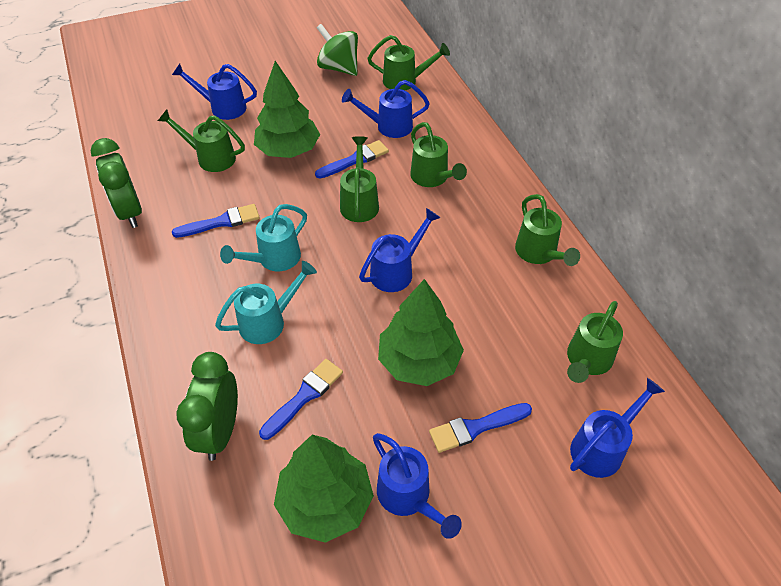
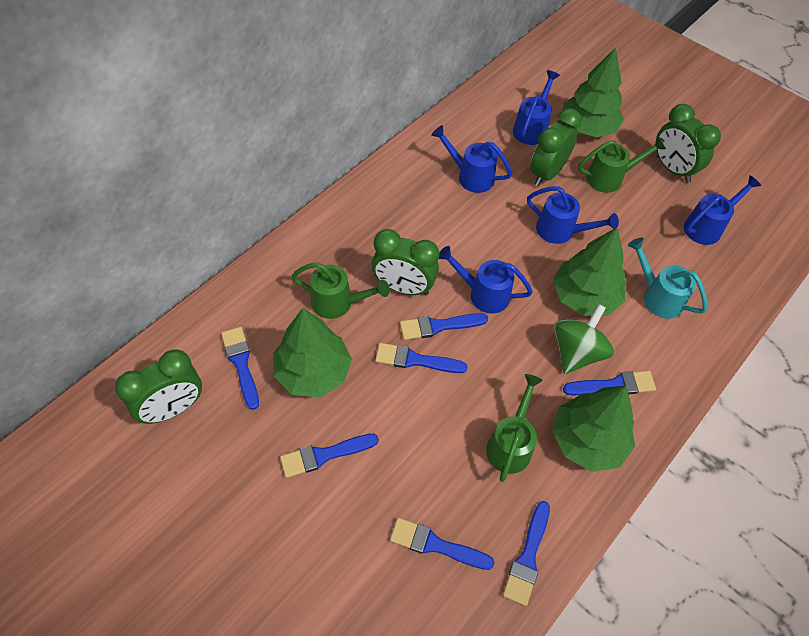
blue brush: [172,204,260,238] [259,359,343,440] [315,140,389,178] [429,403,532,453] = 4 -> [221,327,259,410] [280,434,379,478] [375,343,467,373] [390,518,495,570] [400,313,488,340] [503,501,550,606] [563,371,656,395] = 7
green clock: [91,138,142,228] [176,352,238,461] = 2 -> [115,350,202,424] [372,229,439,296] [530,108,582,186] [656,104,721,183] = 4
green tree: [254,61,320,158] [274,435,374,543] [378,279,464,386] = 3 -> [274,308,352,397] [552,386,635,472] [553,227,626,316] [563,47,624,137] = 4
green watering can: [158,110,245,172] [340,136,379,222] [367,35,450,90] [410,122,467,187] [515,194,580,266] [567,301,623,383] = 6 -> [292,262,390,319] [486,374,543,482] [578,136,666,193] = 3
turquoise watering can: [215,261,317,344] [220,204,307,271] = 2 -> [628,237,708,319] = 1

